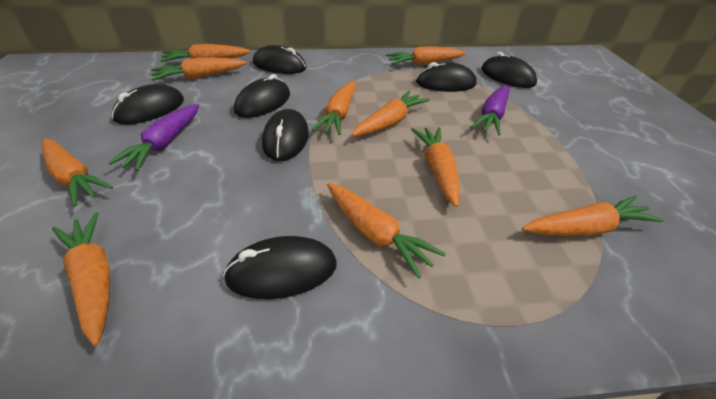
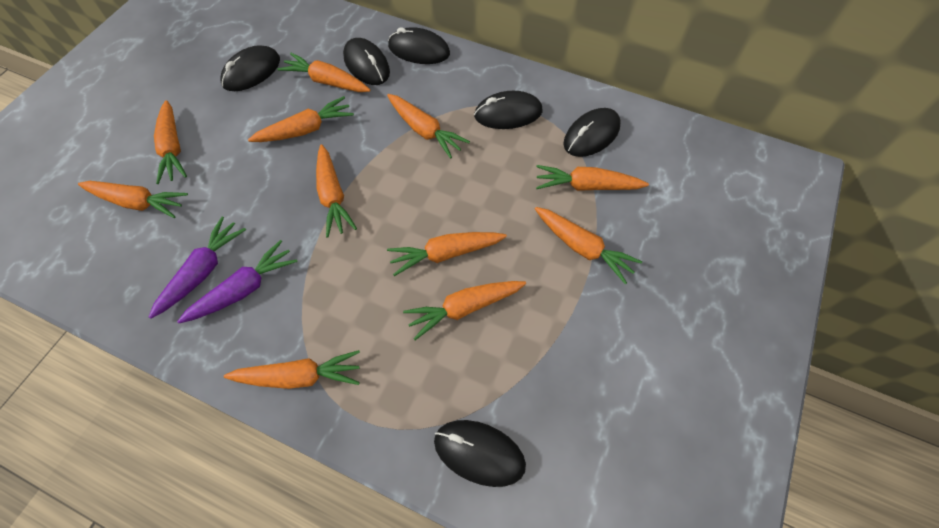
black mouse: [112,84,184,125] [223,236,337,299] [234,74,290,118] [253,45,306,74] [262,109,309,161] [416,62,476,92] [482,52,537,88] = 7 -> [220,45,280,91] [343,38,390,85] [388,27,450,64] [434,420,526,487] [474,91,542,129] [563,108,621,157] = 6
orange carrot: [42,138,113,207] [52,212,110,346] [151,58,247,81] [160,44,250,62] [311,81,356,135] [327,183,446,279] [351,91,430,136] [386,46,466,66] [411,127,460,207] [522,195,664,236] = 10 -> [78,181,188,218] [154,100,187,184] [224,350,360,389] [248,96,354,142] [278,53,370,92] [316,144,357,237] [387,94,470,159] [387,232,507,276] [403,281,526,340] [535,207,642,284] [536,165,649,191] = 11

